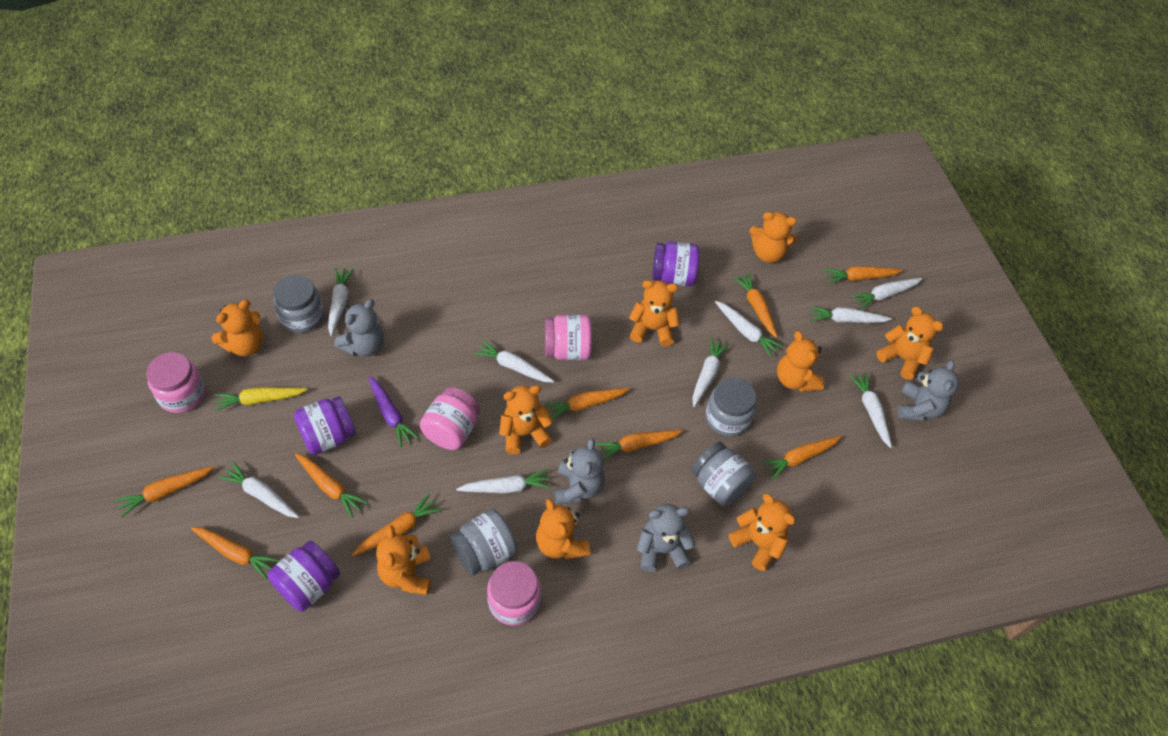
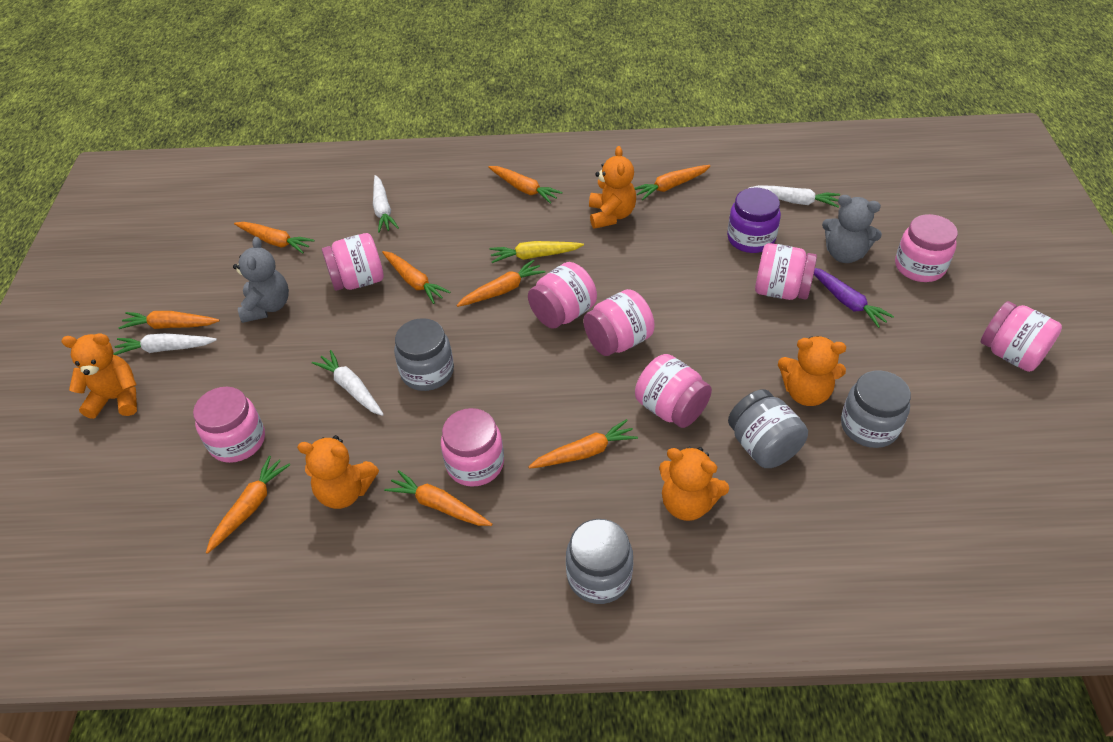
grey teddy bear: [334,299,384,357] [555,438,605,505] [637,504,695,572] [898,360,959,421] = 4 -> [233,237,289,323] [822,195,882,263] = 2
orange teddy bear: [212,300,263,356] [376,526,431,595] [499,385,553,454] [536,499,590,559] [629,280,680,346] [729,493,795,571] [749,212,797,263] [777,331,824,392] [876,306,944,380] = 9 -> [61,333,137,419] [297,435,379,509] [589,146,636,229] [659,447,729,521] [778,336,846,406] = 5
pink jar: [146,352,205,413] [420,387,480,450] [487,561,541,626] [545,315,592,360] = 4 -> [193,387,265,463] [322,233,384,291] [441,408,504,487] [528,262,597,329] [583,289,655,356] [635,354,712,428] [755,243,817,300] [895,214,958,282] [981,301,1062,372] = 9
purple jar: [268,540,340,611] [294,396,356,455] [653,242,700,286] = 3 -> [727,188,781,253] = 1
white carrot: [218,462,299,518] [328,268,354,336] [456,469,551,494] [473,340,554,383] [692,337,729,407] [715,301,783,358] [809,306,892,323] [849,372,892,448] [851,278,922,309] = 9 -> [113,333,217,355] [312,350,384,416] [373,175,399,233] [748,185,840,208] = 4

